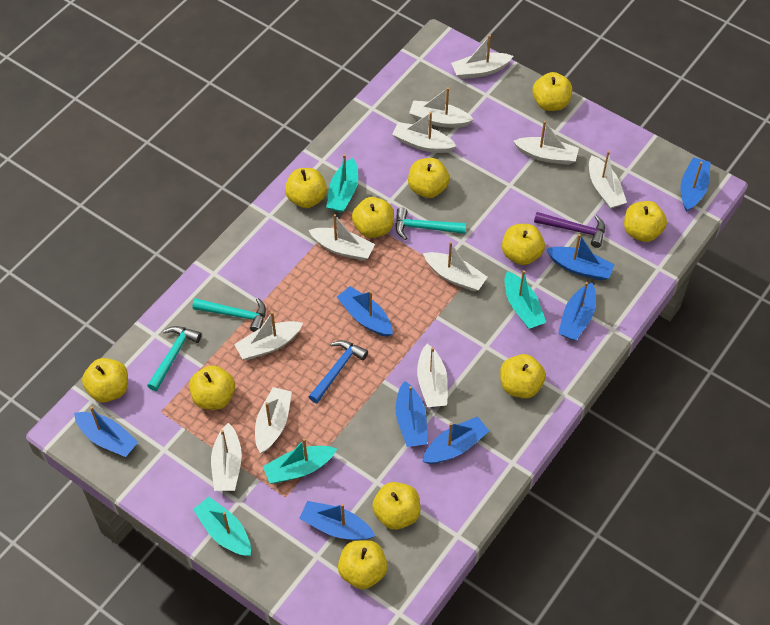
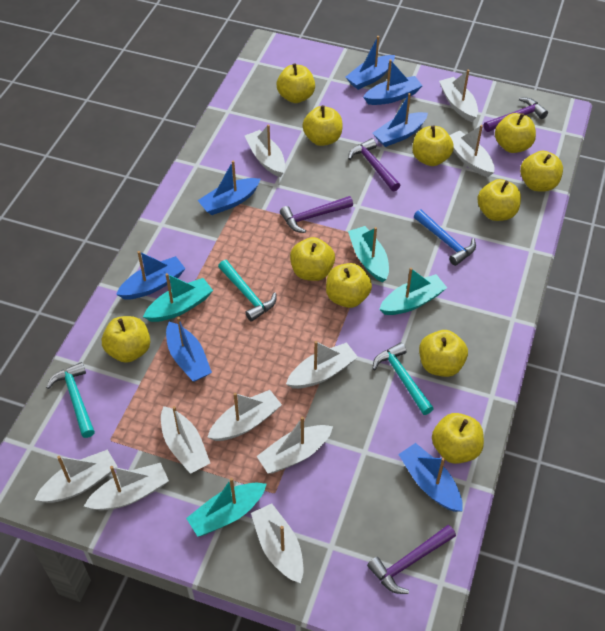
blue boat: [74,406,138,457] [299,501,375,540] [337,286,393,337] [396,381,427,447] [422,416,489,464] [546,234,615,281] [558,282,596,340] [681,157,711,212] = 8 -> [116,251,186,299] [166,317,212,382] [198,160,260,215] [346,36,395,90] [363,59,422,105] [373,93,428,147] [398,443,463,512] = 7
purple hammer: [534,212,605,248] = 1 -> [280,196,353,233] [348,138,400,191] [367,525,456,594] [484,97,548,132] = 4
white boat: [211,423,242,491] [234,312,303,360] [255,387,292,453] [309,214,375,261] [392,112,456,153] [409,87,474,128] [417,344,447,407] [423,242,488,292] [451,35,513,79] [513,121,579,165] [589,151,627,209] = 11 -> [35,450,117,503] [84,463,169,511] [161,406,210,474] [207,390,282,441] [245,124,285,177] [251,504,303,583] [256,417,333,474] [286,341,358,389] [439,69,478,122] [449,125,495,177] = 10

